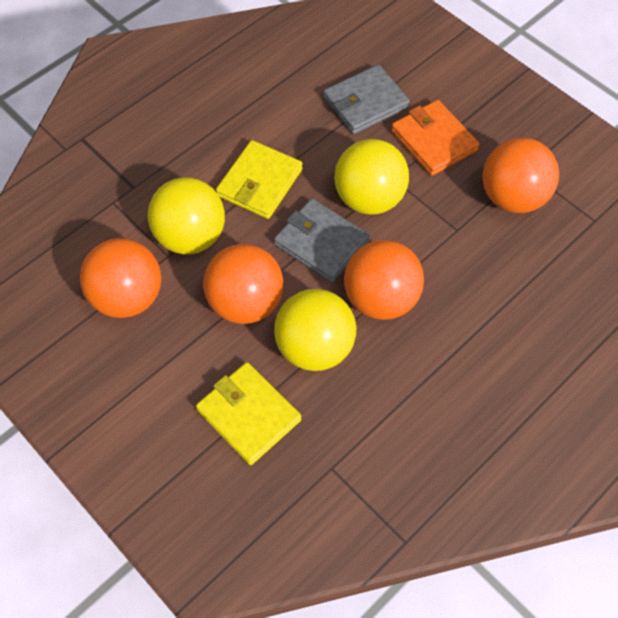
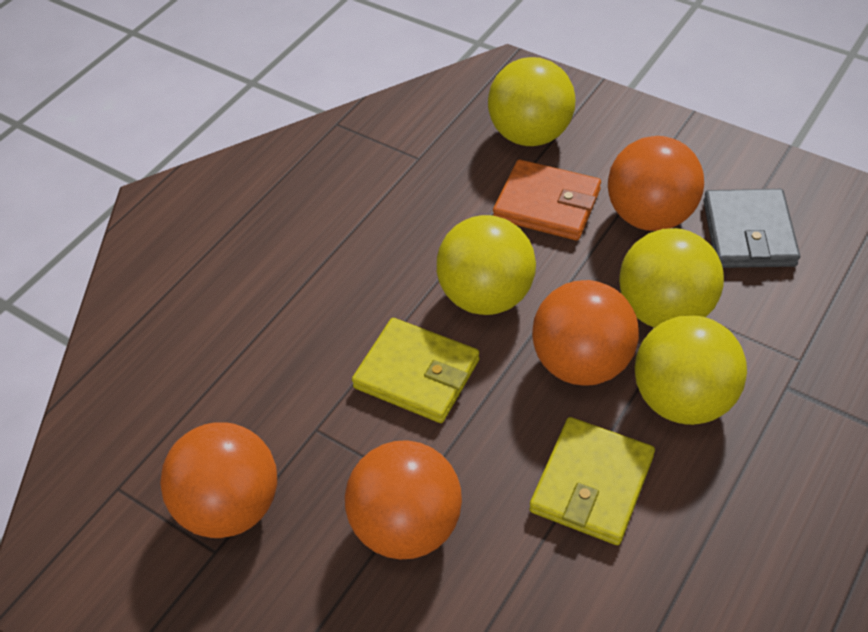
grey wallet: [274,198,370,283] [323,65,410,134] = 2 -> [703,189,800,268] = 1
yellow ball: [148,178,225,254] [274,289,356,371] [334,139,409,215] = 3 -> [437,215,536,315] [488,57,575,146] [619,228,724,328] [635,315,747,425] = 4

